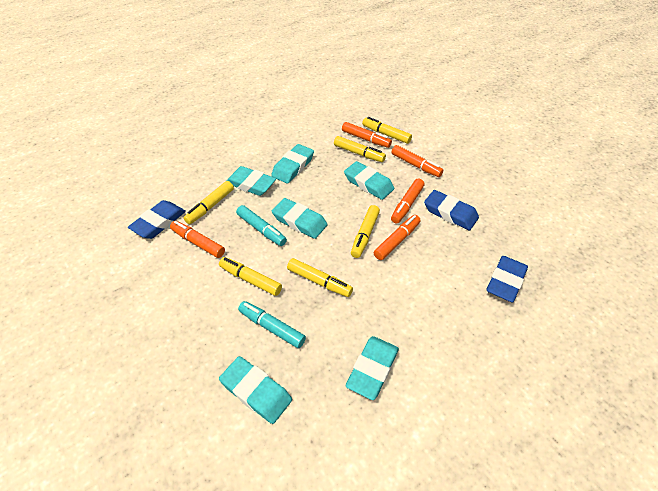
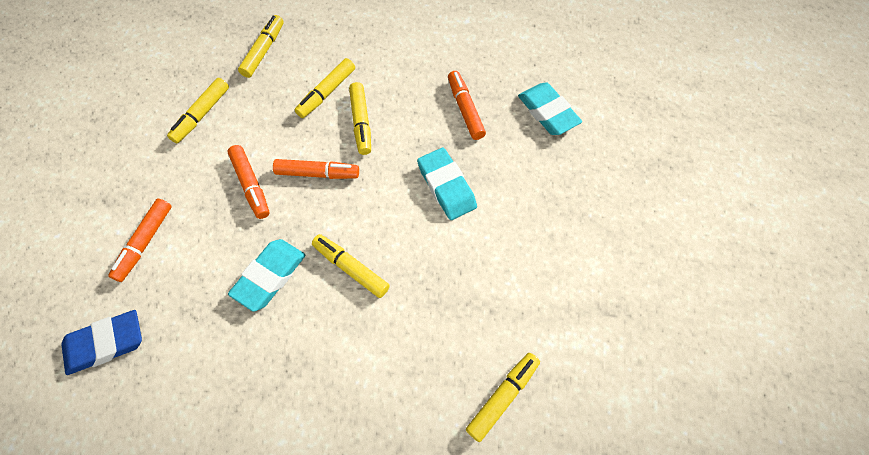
blue eraser: [128,200,186,239] [424,190,479,231] [486,256,528,302] = 3 -> [61,310,142,375] = 1
orange marker: [170,221,225,258] [342,122,392,148] [374,215,421,260] [391,145,443,177] [391,179,424,224] = 5 -> [108,199,172,282] [228,145,270,219] [273,159,359,179] [448,71,486,140] = 4
turquoise eraser: [219,356,292,424] [226,166,276,196] [271,144,314,184] [272,198,328,239] [344,161,394,200] [346,336,399,400] = 6 -> [228,239,305,312] [417,148,477,220] [518,83,582,135] = 3
turquoise marker: [236,205,287,246] [238,301,306,348] = 2 -> none = 0

